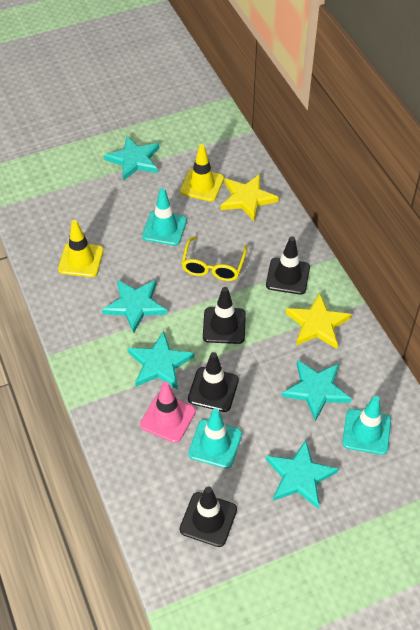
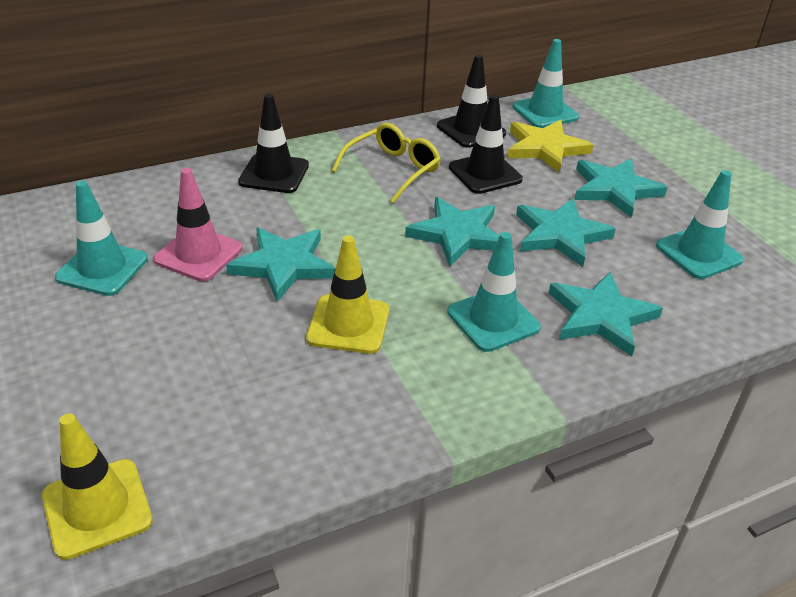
black traffic cone: [180,486,237,547] [188,352,239,412] [203,287,246,344] [266,236,310,295] = 4 -> [238,94,309,193] [437,54,506,148] [449,95,523,194] = 3
turquoise traffic cone: [142,188,187,246] [188,408,242,469] [342,396,391,455] = 3 -> [55,181,148,296] [447,232,541,352] [512,39,579,128] [656,170,744,279] = 4
yellow star: [220,174,279,221] [286,293,351,349] = 2 -> [507,119,593,173] = 1

